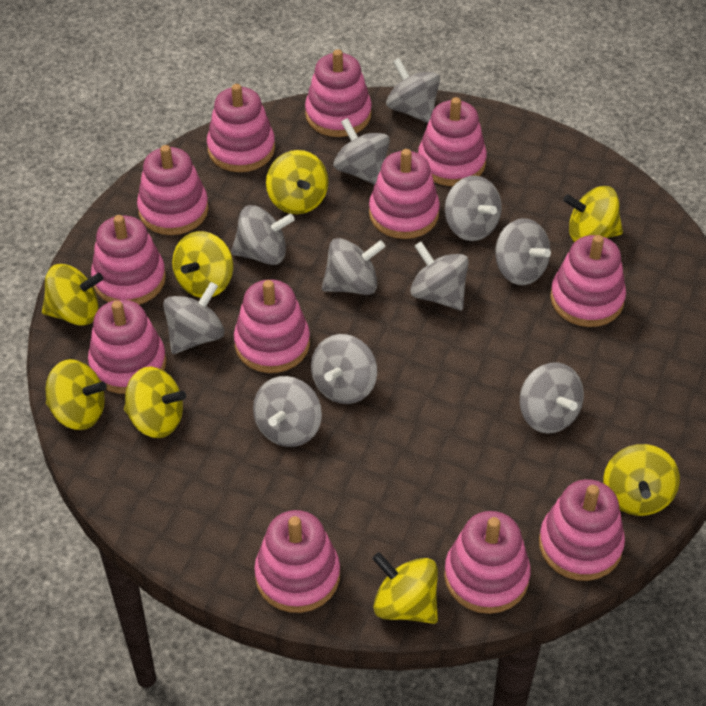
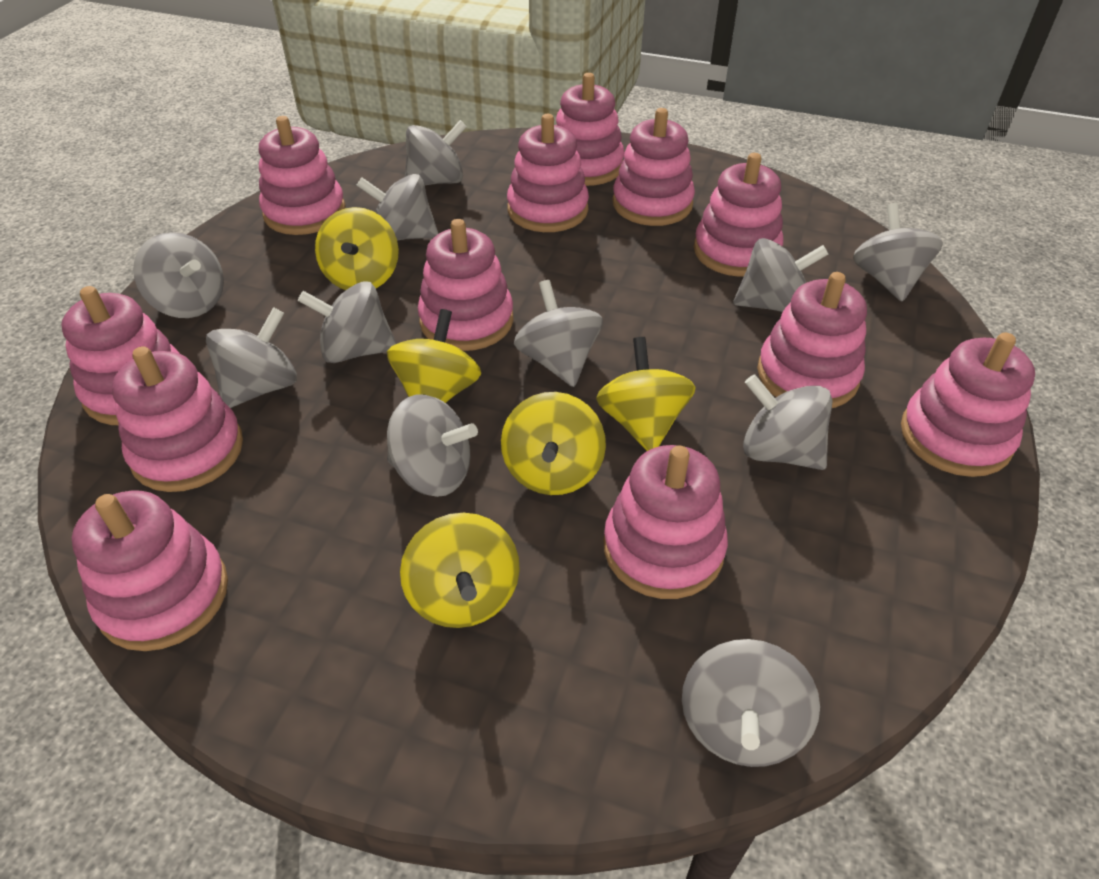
yellow spinning top: [42,264,103,326] [45,359,107,430] [124,367,186,438] [172,231,233,298] [266,150,329,214] [372,552,438,624] [563,186,623,242] [603,444,680,516] = 8 -> [315,207,399,290] [387,309,481,403] [400,513,520,628] [501,392,606,495] [596,337,696,451] = 5

